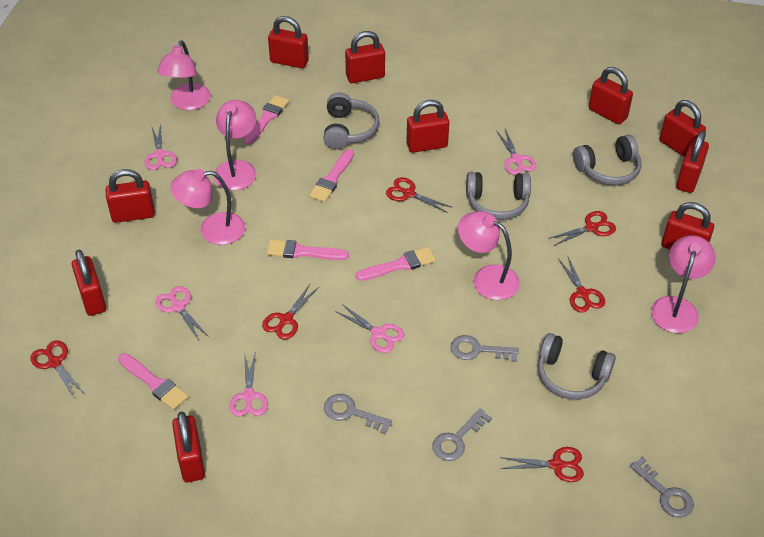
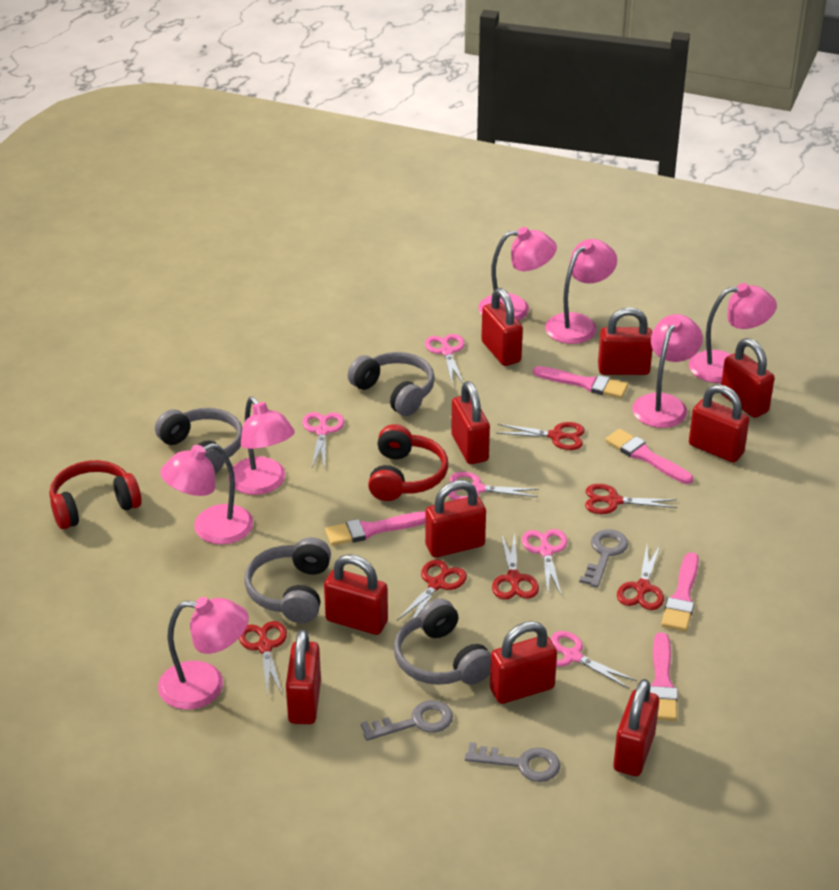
grey key: [324,394,392,434] [432,408,492,461] [450,335,519,362] [630,457,694,518] = 4 -> [361,700,453,741] [465,742,560,782] [579,529,628,588] = 3
pink lamp: [157,40,211,110] [170,169,245,245] [214,100,257,190] [458,211,520,300] [651,235,716,333] = 5 -> [158,597,249,710] [160,443,253,545] [228,397,295,495] [478,227,557,321] [545,239,617,344] [633,314,703,428] [689,283,777,383] = 7
red headphones: none = 0 -> [50,460,142,529] [368,424,448,501] = 2

